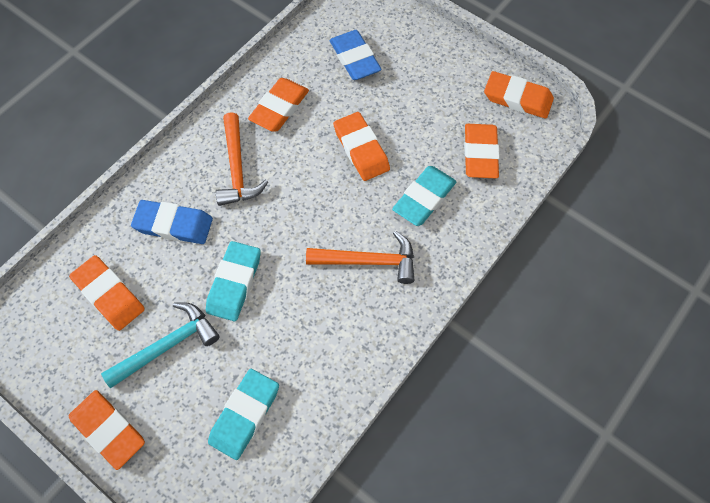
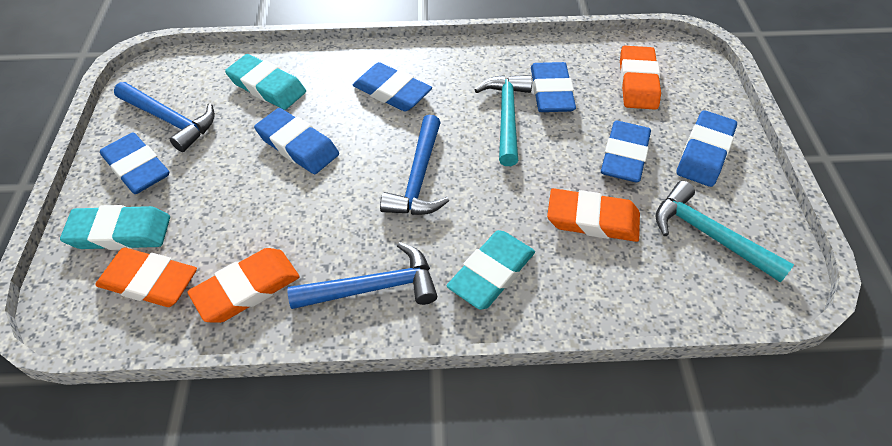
blue eraser: [131,200,213,244] [330,30,382,80] = 2 -> [100,132,169,194] [254,108,339,174] [353,62,432,112] [531,62,576,112] [601,121,651,182] [676,110,737,187] = 6
blue hammer: none = 0 -> [114,82,215,152] [287,242,437,309] [380,115,449,215] = 3
orange eraser: [69,255,145,331] [69,390,145,470] [248,78,309,131] [333,112,390,181] [464,124,500,178] [484,71,554,119] = 6 -> [95,248,197,307] [188,248,300,323] [547,188,640,242] [620,46,661,110] = 4
orange hammer: [216,112,268,206] [306,231,414,284] = 2 -> none = 0
turquoise hammer: [101,302,220,388] = 1 -> [474,75,532,166] [655,181,794,283] = 2

